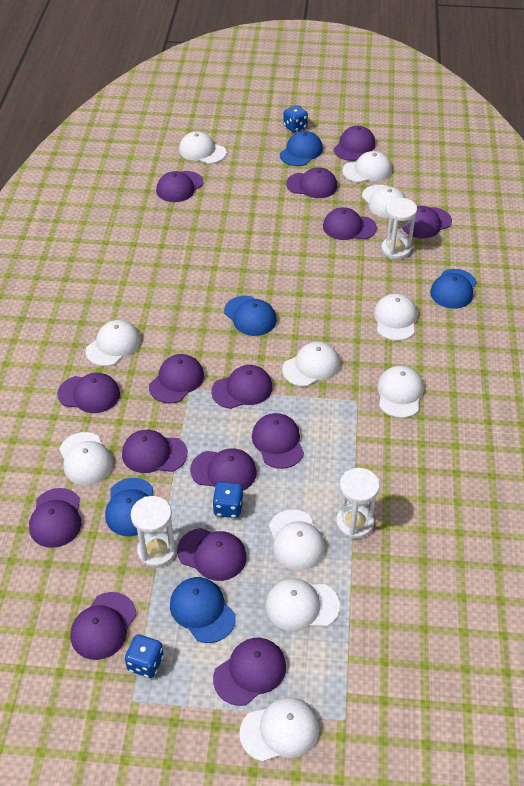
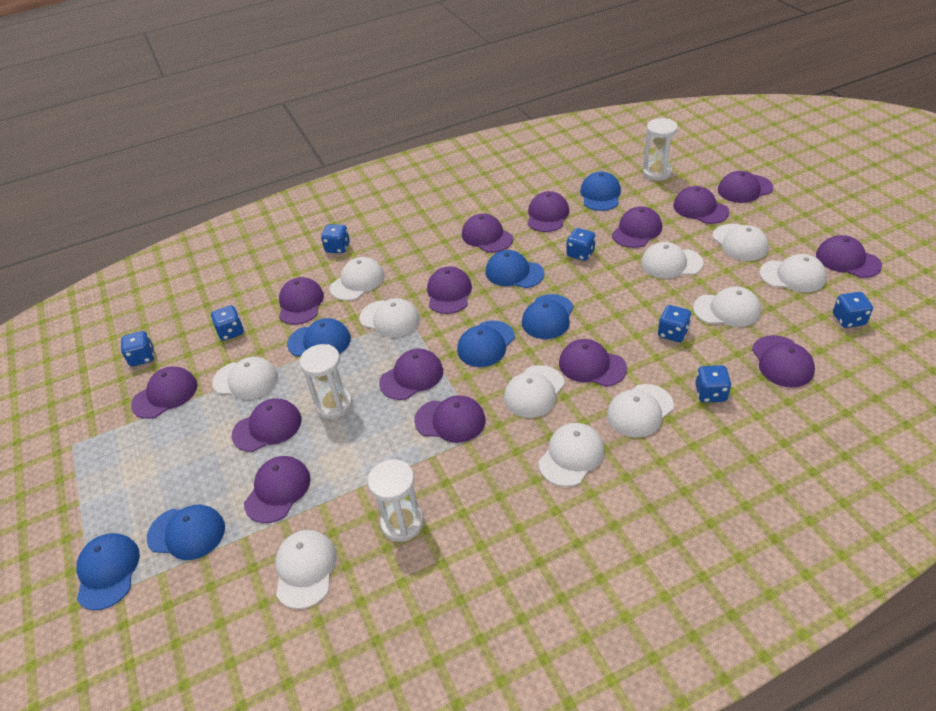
blue cap: [105,478,153,536] [170,577,236,643] [224,296,277,336] [280,131,323,166] [430,269,477,309] = 5 -> [77,533,140,610] [147,505,225,560] [287,318,351,356] [457,321,515,367] [486,250,544,288] [522,294,574,339] [580,171,621,211] = 7
blue dice: [125,634,164,678] [212,482,244,518] [283,105,308,133] = 3 -> [121,331,154,367] [211,305,244,341] [321,224,350,253] [566,228,596,261] [658,305,692,342] [695,365,732,402] [833,292,873,328] = 7

